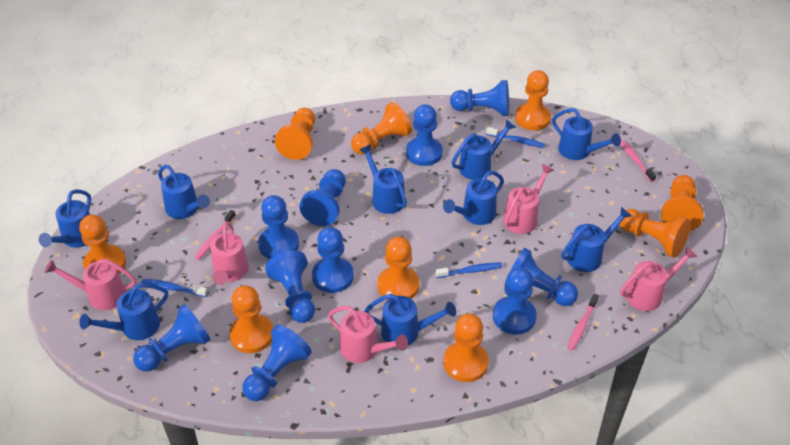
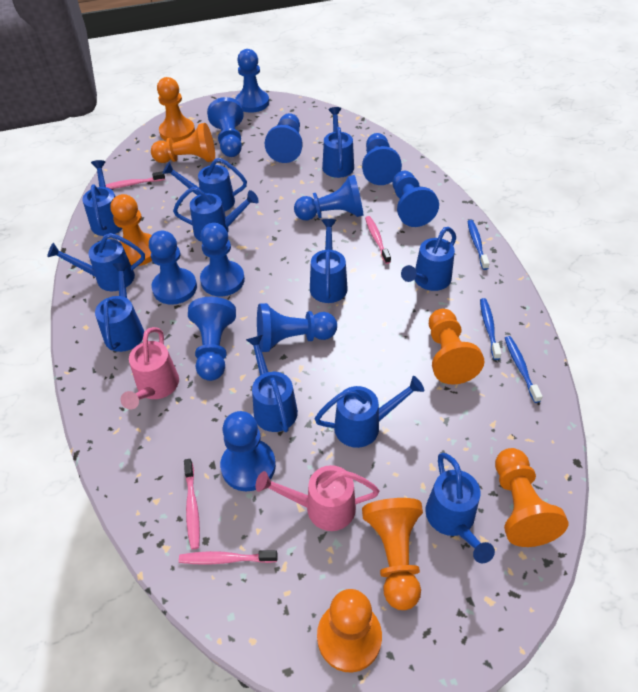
blue pawn: [133,304,211,372] [242,325,312,401] [258,195,299,259] [265,250,315,323] [299,169,346,226] [312,227,354,293] [406,104,443,166] [450,80,509,116] [493,267,537,335] [504,248,578,306] = 10 -> [149,231,197,305] [188,297,236,381] [200,223,245,296] [207,97,244,157] [220,411,276,491] [235,49,269,113] [257,303,337,352] [265,113,303,163] [294,175,363,220] [362,133,402,185] [393,171,439,227] = 11
blue watering can: [39,189,91,248] [79,283,168,340] [158,165,210,219] [359,145,407,214] [364,294,456,347] [443,171,504,225] [452,119,516,180] [552,108,621,160] [561,207,631,272] = 9 -> [47,233,145,291] [82,160,122,236] [95,263,144,352] [162,158,247,212] [173,187,259,242] [246,335,298,432] [310,219,348,303] [315,376,424,448] [322,107,354,178] [401,227,456,291] [425,453,495,563] = 11
orange pawn: [79,214,126,274] [229,285,273,353] [275,108,315,160] [351,102,412,154] [377,236,419,300] [443,314,489,382] [515,70,551,130] [619,209,690,258] [661,175,703,231] = 9 -> [111,194,152,266] [151,123,215,163] [157,77,195,142] [317,589,382,673] [362,498,423,610] [429,309,485,385] [495,448,568,547] = 7
pink toothbrush: [194,210,236,260] [567,293,599,350] [620,140,656,182] = 3 -> [106,171,165,189] [179,550,278,565] [184,459,200,550] [365,216,391,264] = 4
pink watering can: [45,259,136,310] [211,222,249,285] [328,306,408,363] [503,164,554,234] [620,246,697,311] = 5 -> [120,327,179,410] [255,465,380,531] = 2

